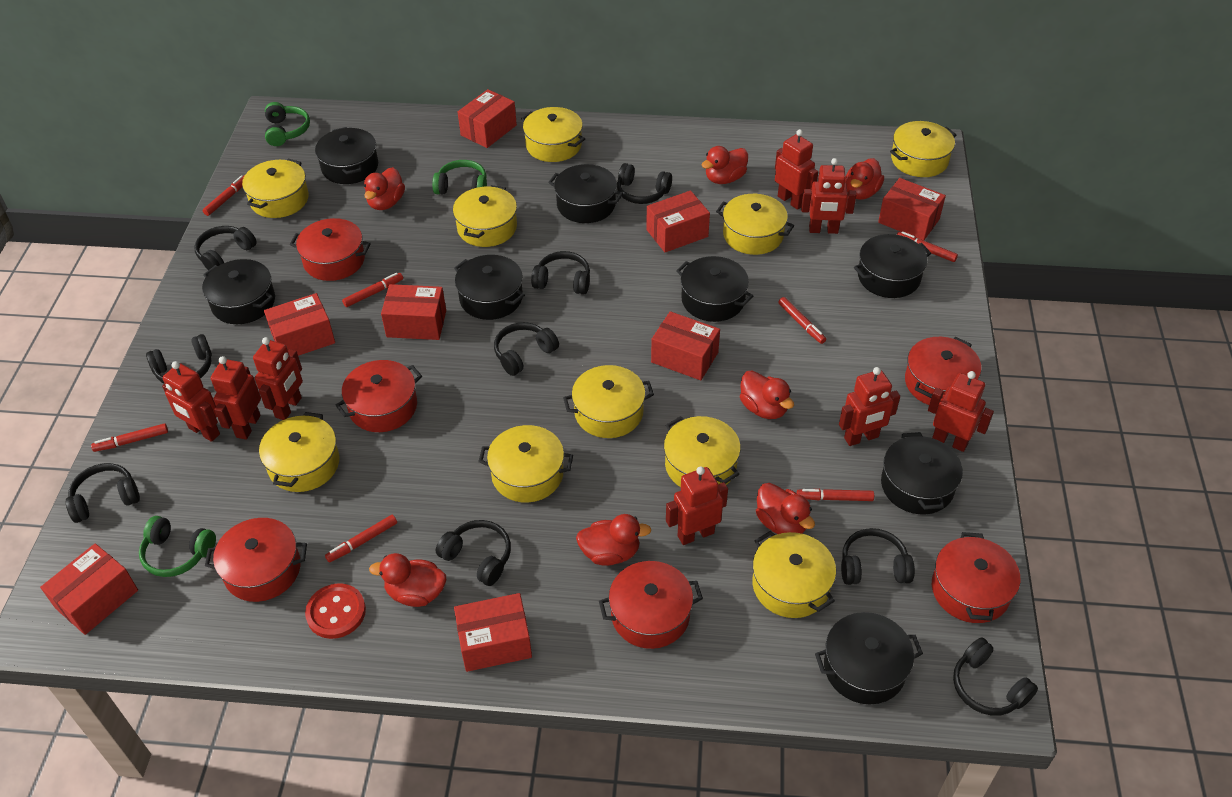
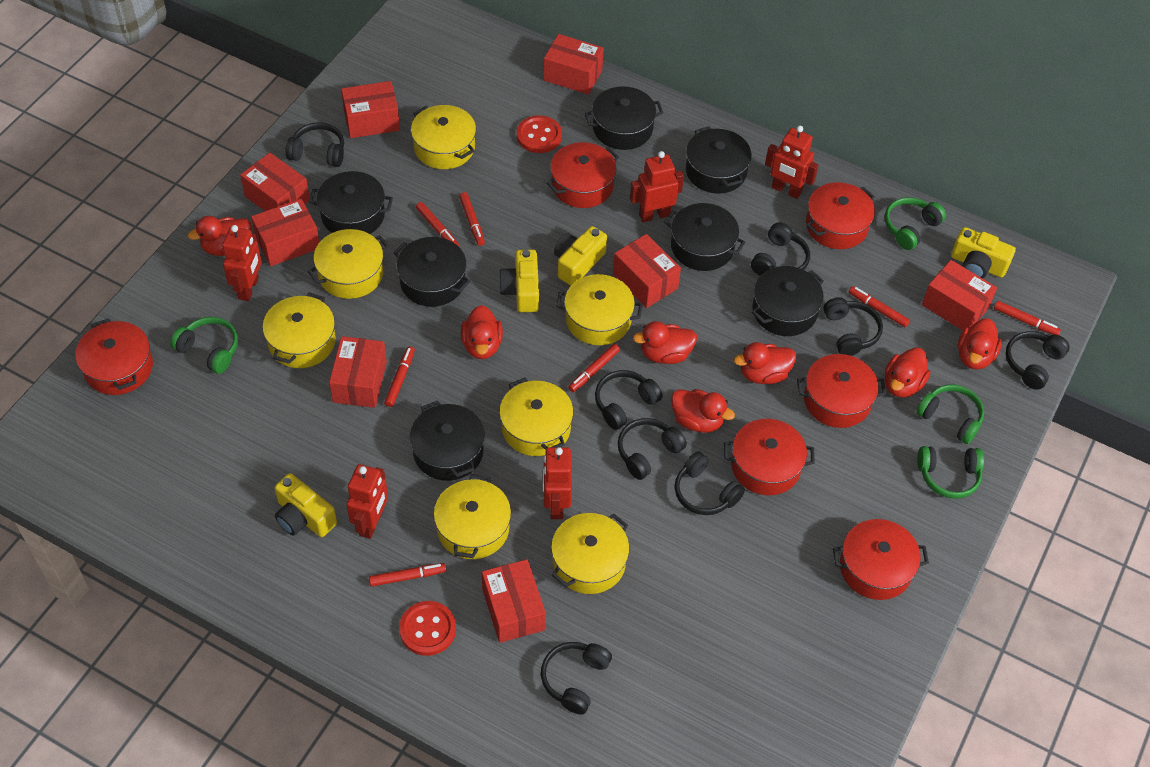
black headphones: [66,463,140,523] [146,334,212,383] [194,226,257,270] [436,520,511,586] [494,322,559,376] [531,251,590,295] [617,163,672,204] [841,528,915,585] [953,637,1038,716] = 9 -> [286,122,344,167] [541,642,612,715] [595,370,663,430] [618,418,687,480] [675,451,745,515] [751,223,810,276] [823,297,883,356] [1006,331,1070,390] = 8
black pot: [202,259,275,324] [315,127,378,184] [454,255,525,320] [548,164,623,223] [676,256,753,322] [815,612,923,704] [854,234,931,298] [881,432,963,514] = 8 -> [309,171,393,234] [394,237,470,307] [410,401,485,481] [584,86,664,150] [664,203,746,271] [686,126,752,194] [752,266,824,336] = 7
green headphones: [139,516,216,577] [265,102,310,146] [432,160,487,195] = 3 -> [170,317,238,374] [885,197,946,250] [916,385,984,444] [917,446,984,499] = 4
red button: [305,583,366,639] = 1 -> [399,601,456,656] [517,116,562,153] = 2
red robot: [162,361,220,442] [211,356,261,440] [253,337,303,420] [666,466,728,545] [775,129,818,210] [801,158,856,234] [839,367,900,446] [928,371,994,452] = 8 -> [222,225,262,301] [347,464,388,539] [543,447,572,519] [630,151,684,222] [765,126,819,199] = 5
yellow camera: none = 0 -> [274,473,337,537] [499,250,539,312] [554,226,607,286] [951,227,1016,279] = 4
yellow pot: [242,159,309,218] [259,412,339,492] [453,185,517,247] [478,425,573,503] [521,107,585,162] [563,365,654,438] [664,416,741,487] [716,194,794,255] [752,531,836,618] [890,121,956,177] = 10 -> [263,293,336,368] [308,229,389,299] [411,105,476,169] [434,474,511,559] [499,378,573,456] [551,513,629,594] [556,274,643,345] = 7

